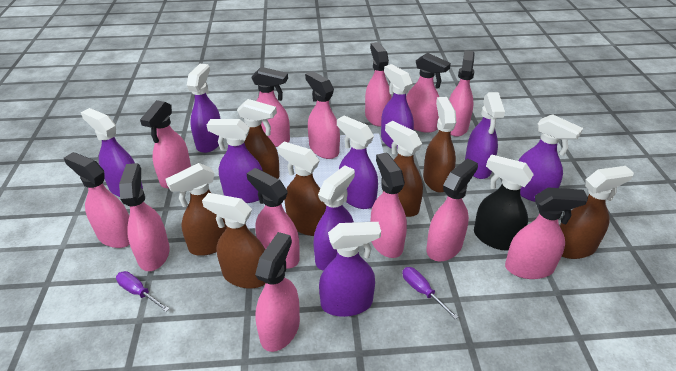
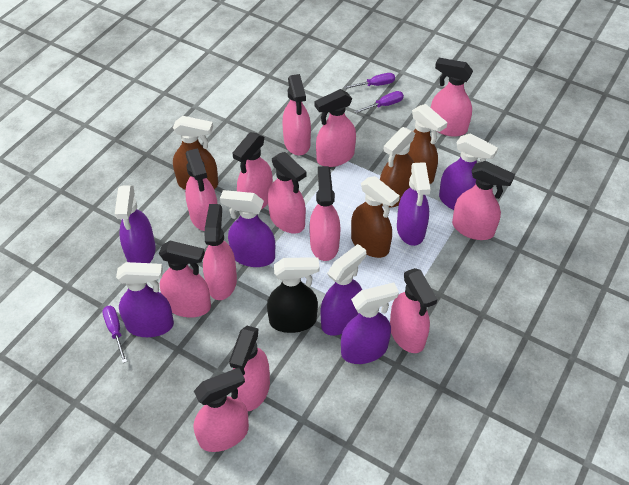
brown spray bottle: [166,163,227,256] [202,193,265,289] [237,99,280,179] [278,142,326,236] [383,121,423,217] [423,97,456,192] [560,166,634,259] = 7 -> [173,116,218,190] [351,176,400,258] [380,127,415,208] [408,104,448,184] = 4
purple screwdriver: [116,271,170,312] [402,267,458,319] = 2 -> [103,306,127,363] [344,73,395,89] [355,91,404,113] = 3
purple spray bottle: [81,108,143,197] [187,64,221,153] [207,119,263,203] [313,165,355,271] [319,222,381,317] [337,116,378,209] [381,64,414,149] [465,92,505,179] [518,114,583,202] = 9 -> [115,185,156,263] [116,262,174,337] [220,190,275,267] [320,244,366,336] [341,282,399,364] [397,162,431,246] [439,133,498,210] = 7

